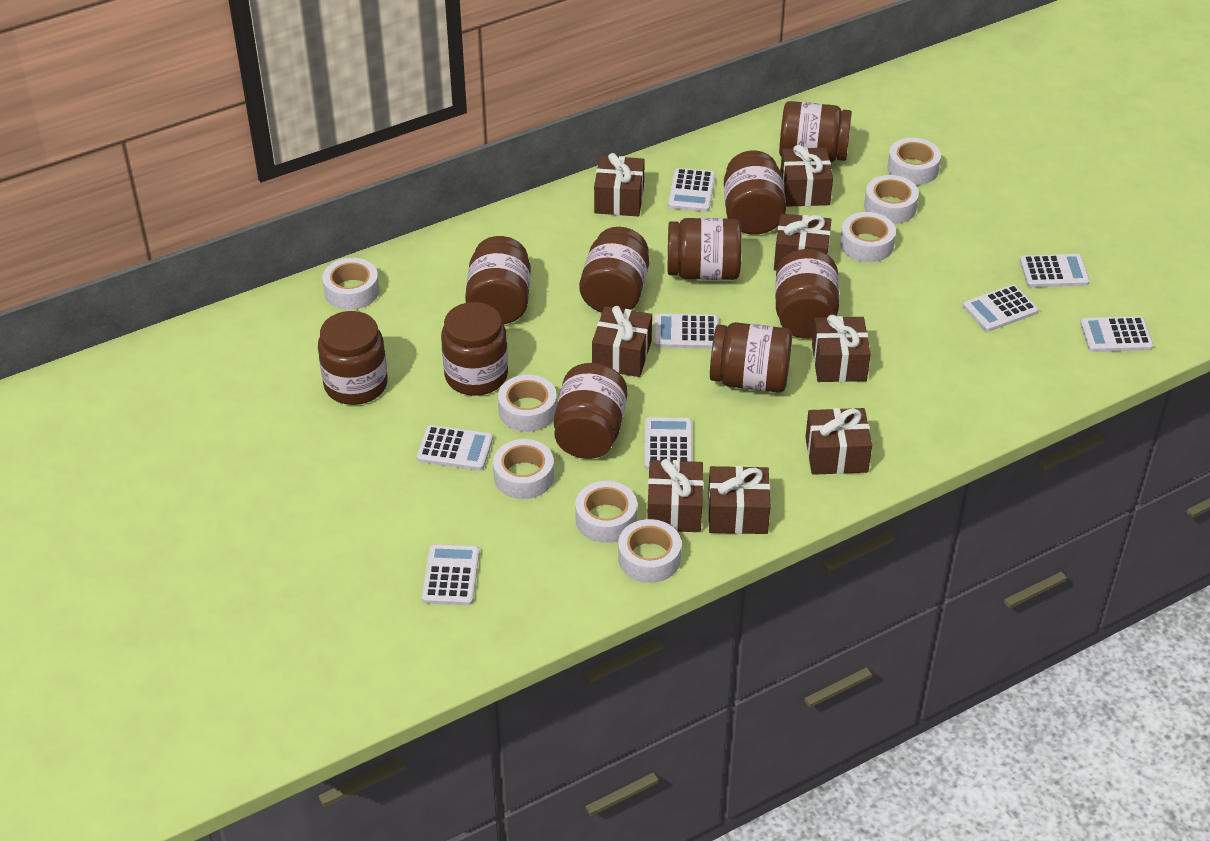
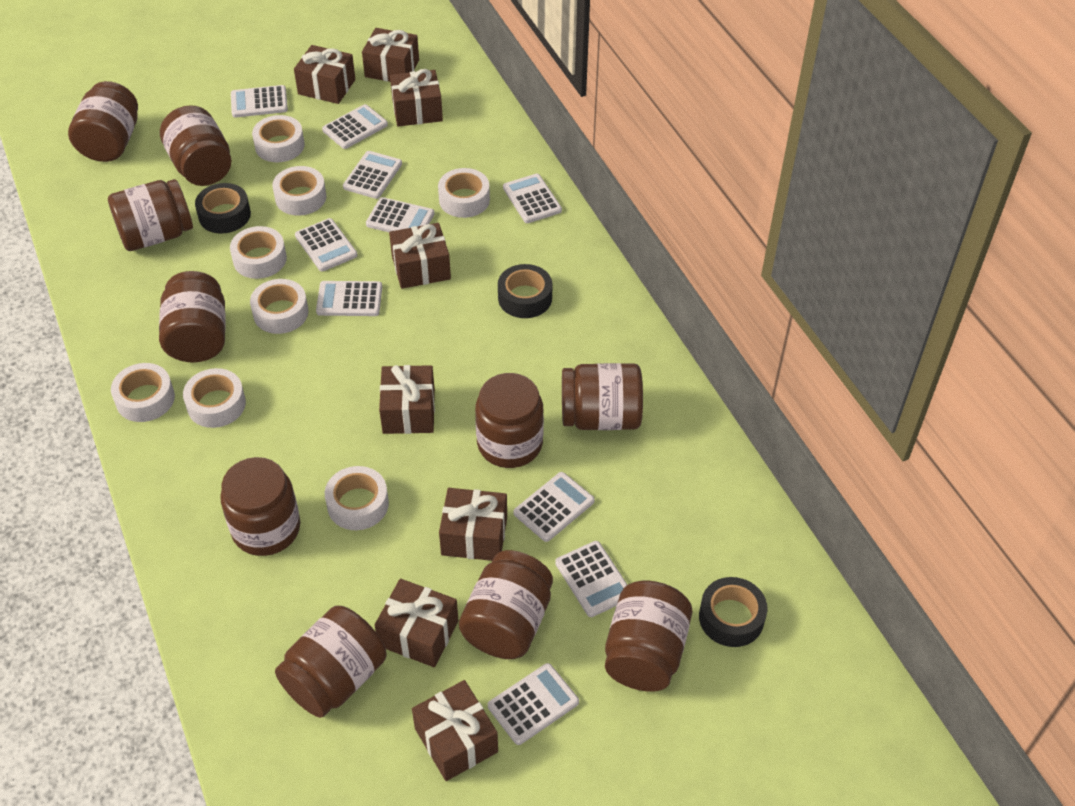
black tape: none = 0 -> [195,183,251,234] [498,264,553,318] [699,577,768,647] = 3
white calculator: [417,425,493,470] [422,544,479,605] [645,417,693,470] [654,314,719,349] [668,168,715,212] [963,284,1039,332] [1020,254,1090,287] [1080,316,1153,352] = 8 -> [231,85,288,118] [295,218,357,272] [316,281,382,316] [322,104,388,149] [343,151,402,199] [366,197,435,232] [488,663,579,745] [503,174,562,223] [513,472,595,542] [555,541,628,617] = 10

